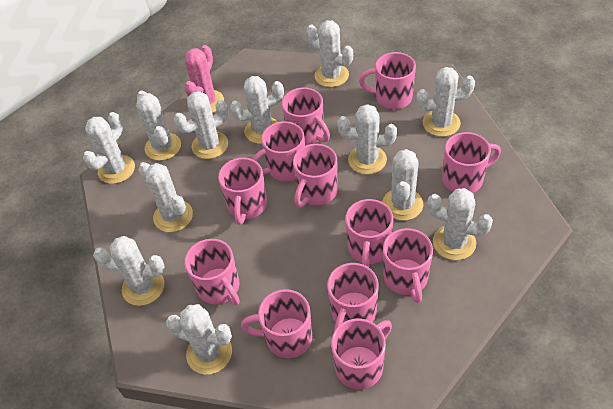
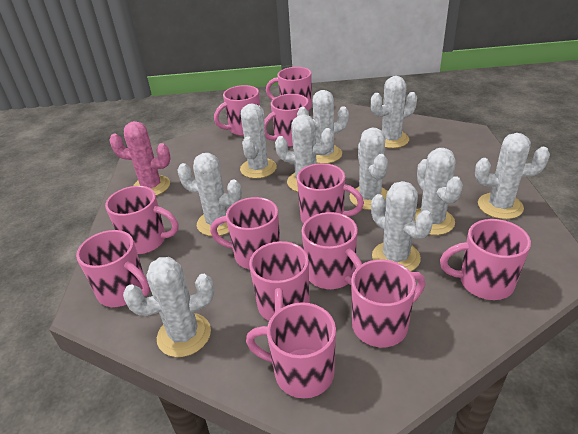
white cactus: [83,112,135,184] [93,236,165,306] [136,90,181,161] [138,162,193,232] [166,304,232,375] [174,91,228,159] [230,76,284,144] [306,20,353,87] [337,104,397,174] [382,149,423,221] [416,67,475,137] [427,188,493,260] = 12 -> [123,257,214,357] [177,153,242,236] [240,103,277,179] [275,114,334,192] [297,90,349,164] [349,128,388,210] [371,76,417,148] [371,181,433,272] [415,148,463,235] [475,133,550,219] = 10

